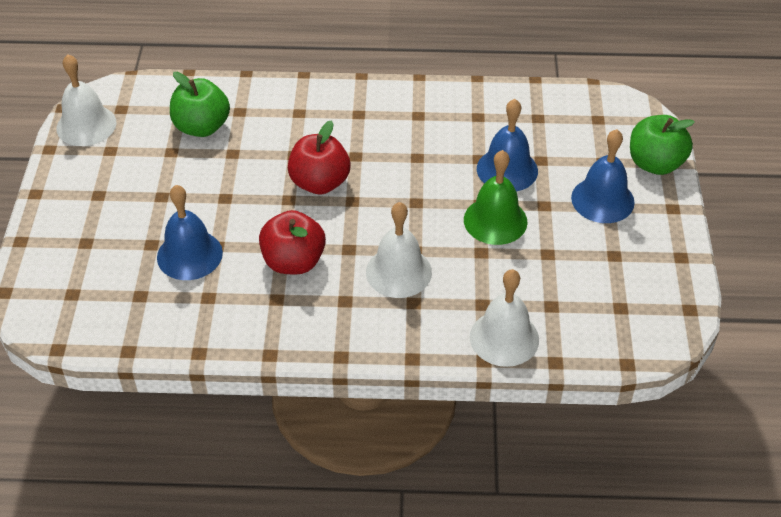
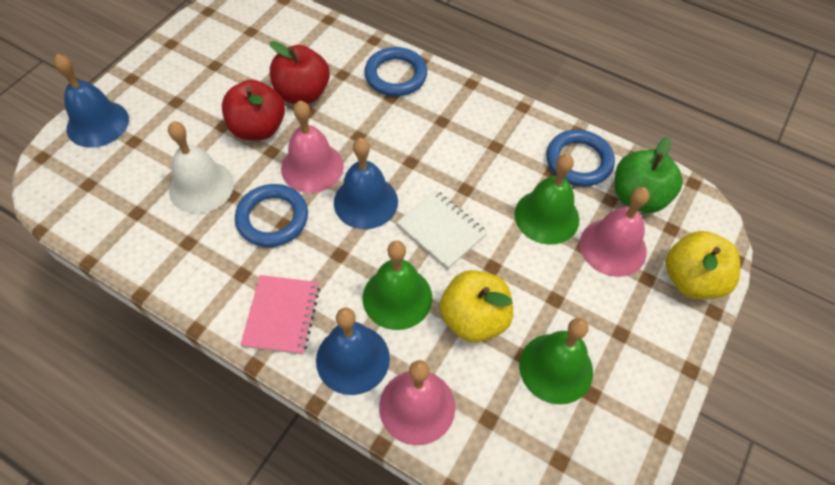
blue ring: none = 0 -> [235,184,308,247] [364,47,427,96] [546,130,615,187] = 3
green apple: [170,72,230,137] [630,115,695,175] = 2 -> [615,137,683,213] = 1
green bell: [464,150,528,245] = 1 -> [363,241,432,330] [515,154,579,245] [519,318,593,405] = 3
pink bell: none = 0 -> [281,101,344,193] [379,360,455,445] [580,187,650,277] = 3
pink notebook: none = 0 -> [240,275,320,355] = 1
white bell: [56,54,117,146] [366,202,432,298] [470,269,539,367] = 3 -> [168,121,234,214] = 1
white notebook: none = 0 -> [396,190,487,270] = 1
yellow apple: none = 0 -> [440,270,513,343] [665,231,740,299] = 2

